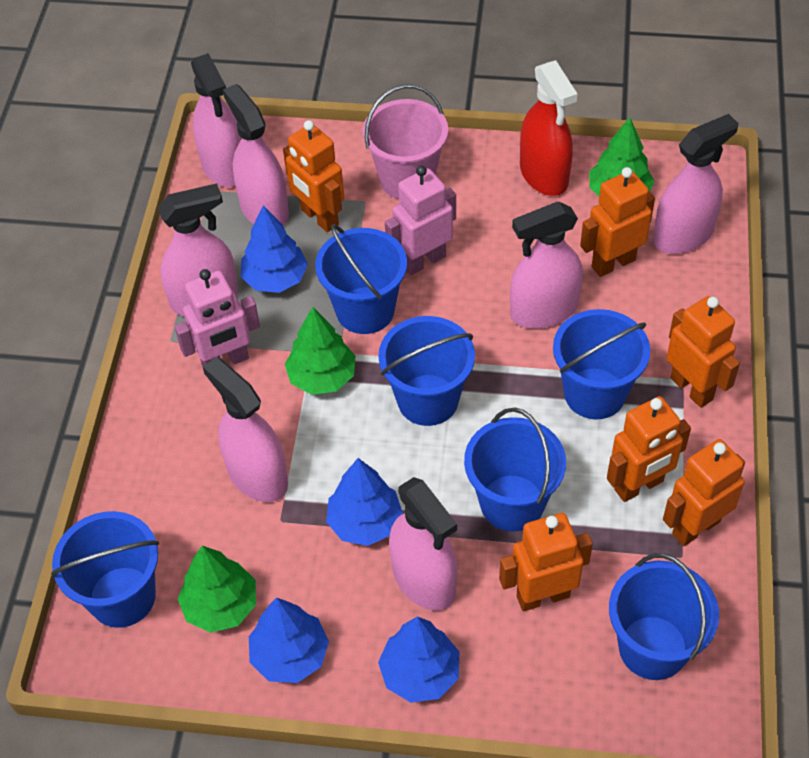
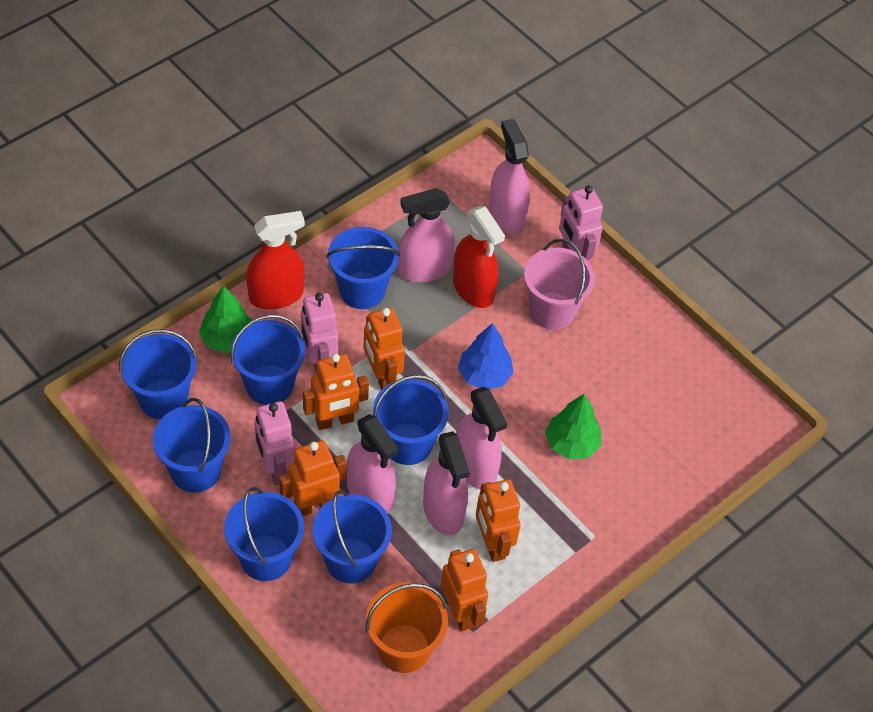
blue bucket: [51,511,159,628] [315,224,407,334] [378,316,475,426] [464,408,566,532] [553,309,650,419] [609,553,719,680] = 6 -> [119,329,197,420] [153,398,231,493] [224,487,304,581] [230,314,305,405] [312,490,392,584] [326,227,400,309] [373,375,449,465] = 7
blue tree: [241,205,308,293] [249,598,329,683] [326,458,403,546] [378,616,459,703] = 4 -> [458,323,514,389] = 1
green tree: [178,546,256,633] [285,307,356,395] [589,117,655,196] = 3 -> [199,285,253,353] [545,394,601,459] = 2
orange bucket: none = 0 -> [366,582,448,673] = 1
orange robot: [283,120,344,232] [499,513,593,611] [580,167,655,277] [607,396,691,502] [663,439,745,546] [666,296,740,408] = 6 -> [279,440,347,516] [303,354,369,430] [363,308,405,390] [441,549,488,632] [476,479,521,562] = 5
pink robot: [175,269,260,366] [385,165,456,275] = 2 -> [254,401,295,485] [301,293,338,374] [559,185,603,261] = 3
pink spray bottle: [158,184,238,316] [191,53,242,187] [203,357,288,502] [223,84,289,226] [389,477,457,611] [510,202,583,328] [653,114,739,254] = 7 -> [347,414,399,514] [398,188,455,282] [423,431,470,535] [456,387,507,489] [489,119,530,234] = 5
red spray bottle: [520,60,578,196] = 1 -> [246,211,305,309] [453,206,505,308] = 2

